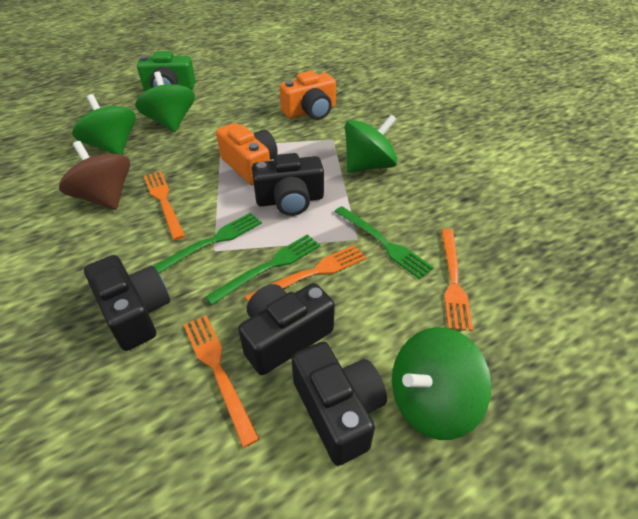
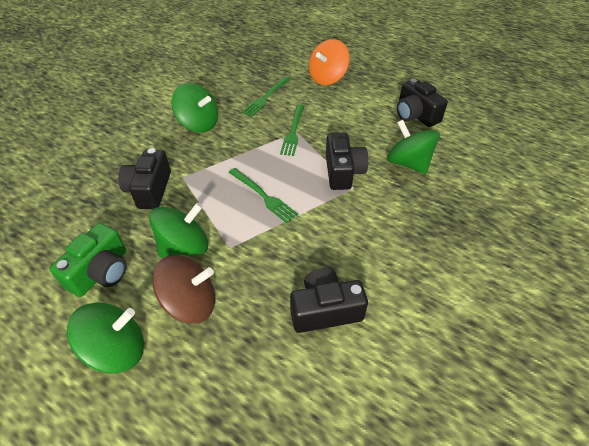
orange camera: [216,123,278,185] [279,71,336,120] = 2 -> none = 0
orange fork: [144,171,185,240] [184,315,259,448] [245,245,366,302] [441,229,473,331] = 4 -> none = 0
orange spinning top: none = 0 -> [309,39,350,85] = 1

